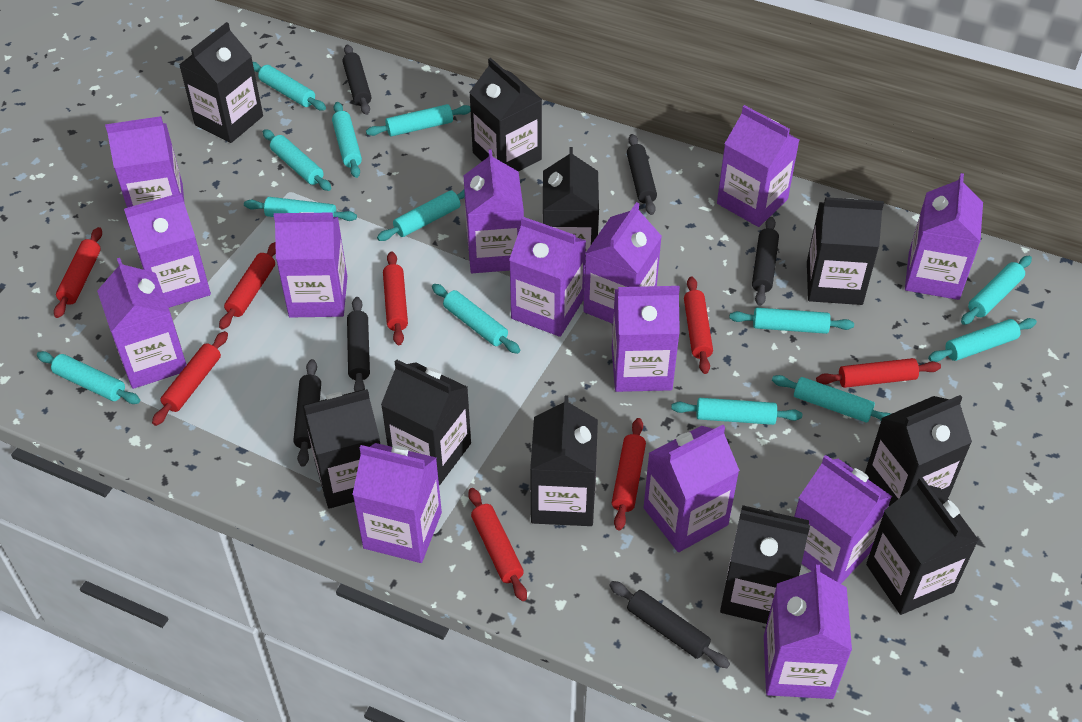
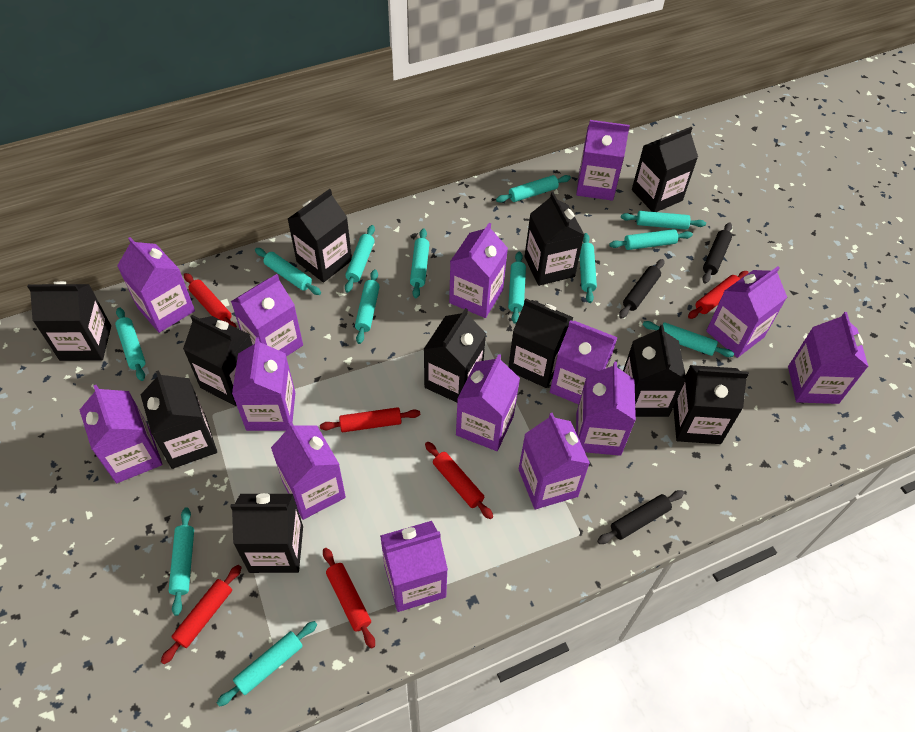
black carton: [179,22,263,143] [302,389,380,509] [381,359,471,485] [469,58,542,172] [530,396,598,526] [542,147,599,253] [720,505,810,624] [807,197,884,305] [865,395,972,506] [866,477,979,615] = 10 -> [27,281,111,361] [140,370,217,469] [183,315,253,406] [230,493,303,573] [288,189,352,283] [424,308,486,402] [508,299,574,388] [524,192,584,286] [623,325,686,417] [632,127,698,212] [673,365,749,444] = 11
black rolling pin: [293,359,321,467] [342,45,371,115] [347,297,370,392] [609,581,730,668] [627,134,657,215] [752,217,779,306] = 6 -> [597,490,684,544] [619,259,664,319] [702,222,732,283] = 3
red rolling pin: [54,227,102,318] [152,331,228,426] [219,242,276,330] [383,251,408,345] [468,488,527,601] [612,418,646,530] [684,276,713,374] [816,358,941,388] = 8 -> [161,565,242,664] [184,273,237,328] [320,407,420,432] [323,548,375,649] [425,442,493,519] [688,271,748,319] = 6

